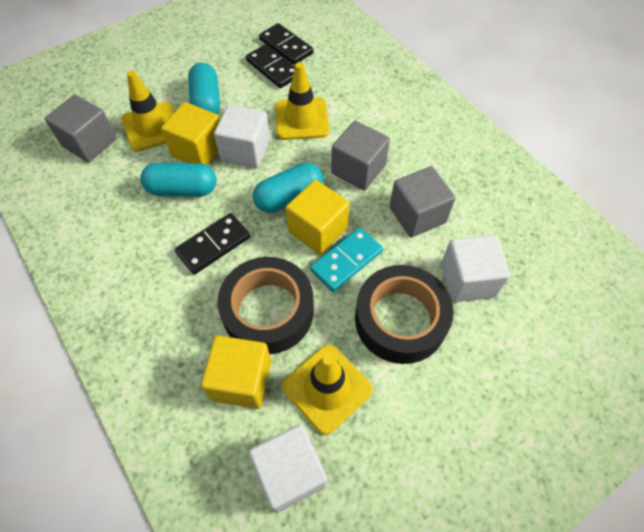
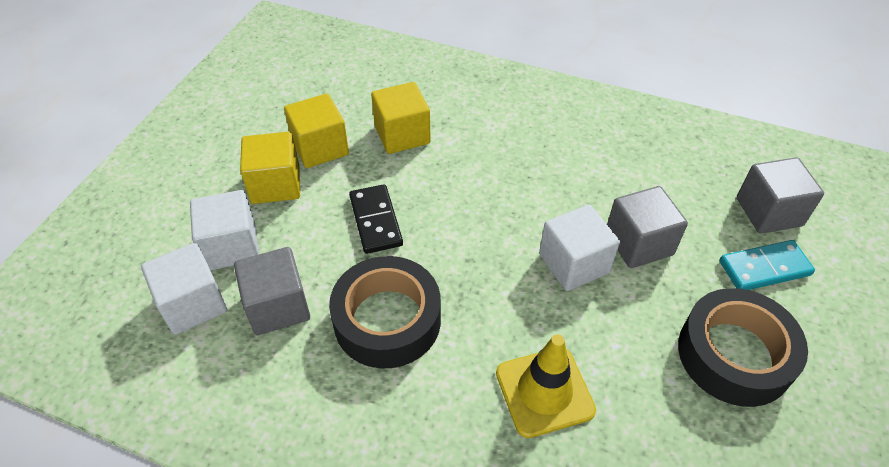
black domino: [175,213,250,275] [246,44,295,88] [259,23,313,65] = 3 -> [349,184,403,254] = 1
turquoise capsule: [140,163,216,196] [188,63,220,114] [253,163,323,213] = 3 -> none = 0
yellow traffic cone: [121,70,175,152] [275,62,329,140] [282,344,373,435] = 3 -> [496,334,596,438] = 1

